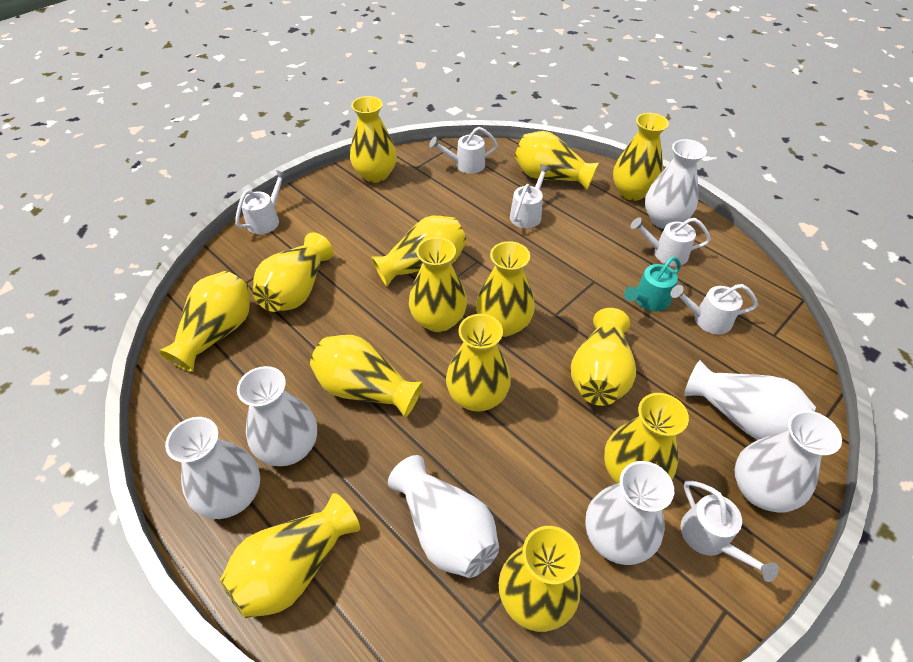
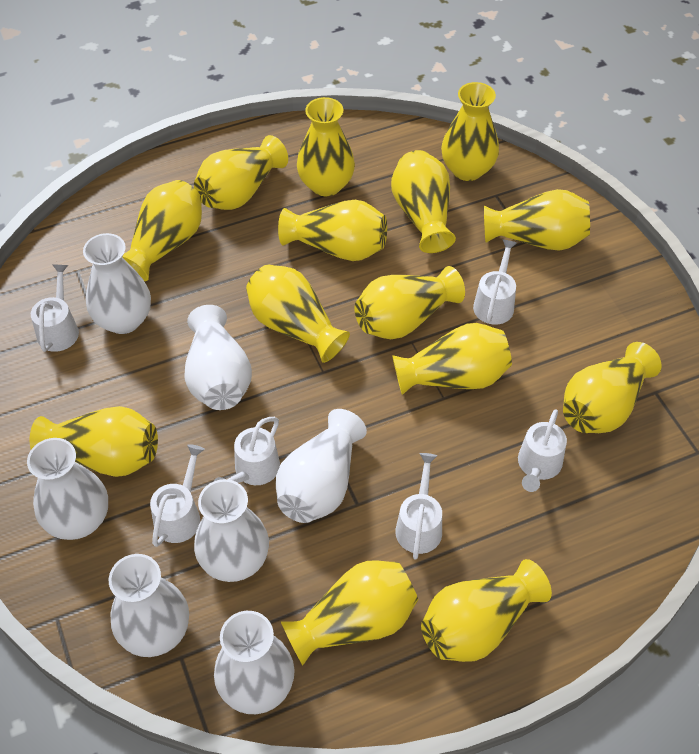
turquoise watering can: [624,257,681,311] = 1 -> none = 0

